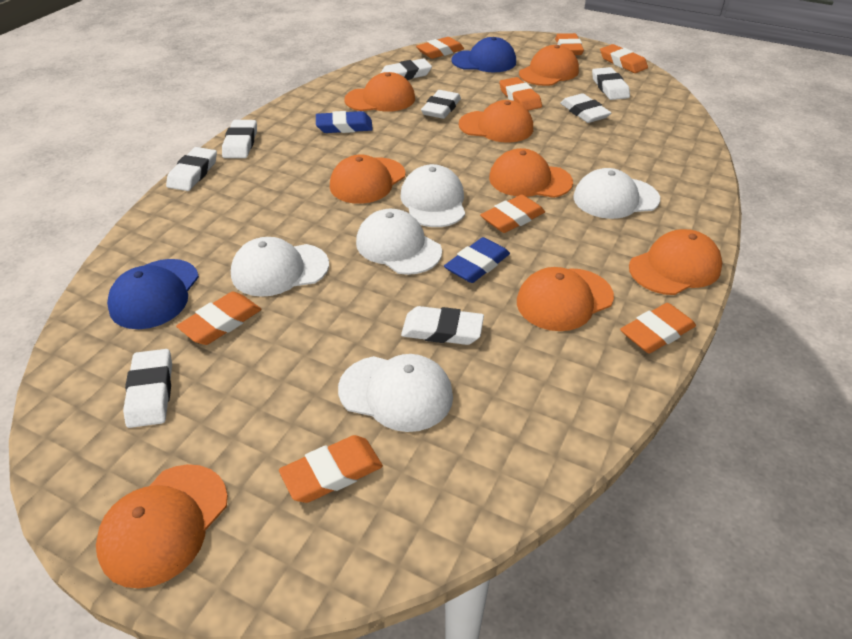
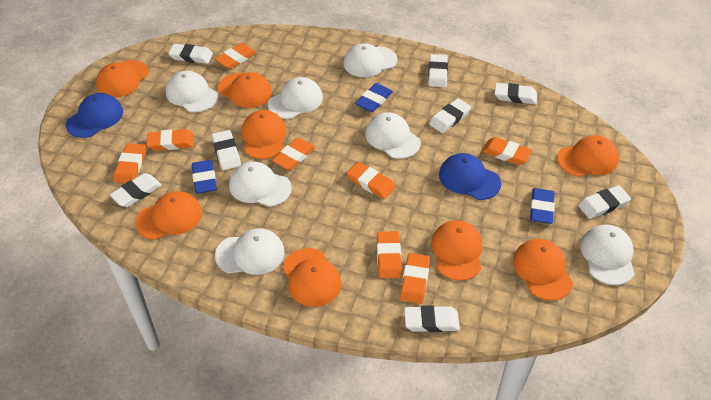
blue eraser: [316,111,373,133] [444,237,510,283] = 2 -> [192,160,217,194] [355,83,393,112] [530,188,555,224] = 3
white cap: [231,237,329,297] [338,354,453,432] [356,209,442,275] [401,164,465,227] [573,168,660,219] = 5 -> [166,71,218,112] [215,228,285,275] [229,161,292,207] [268,77,323,119] [343,43,397,77] [365,112,421,159] [580,225,635,285] = 7

